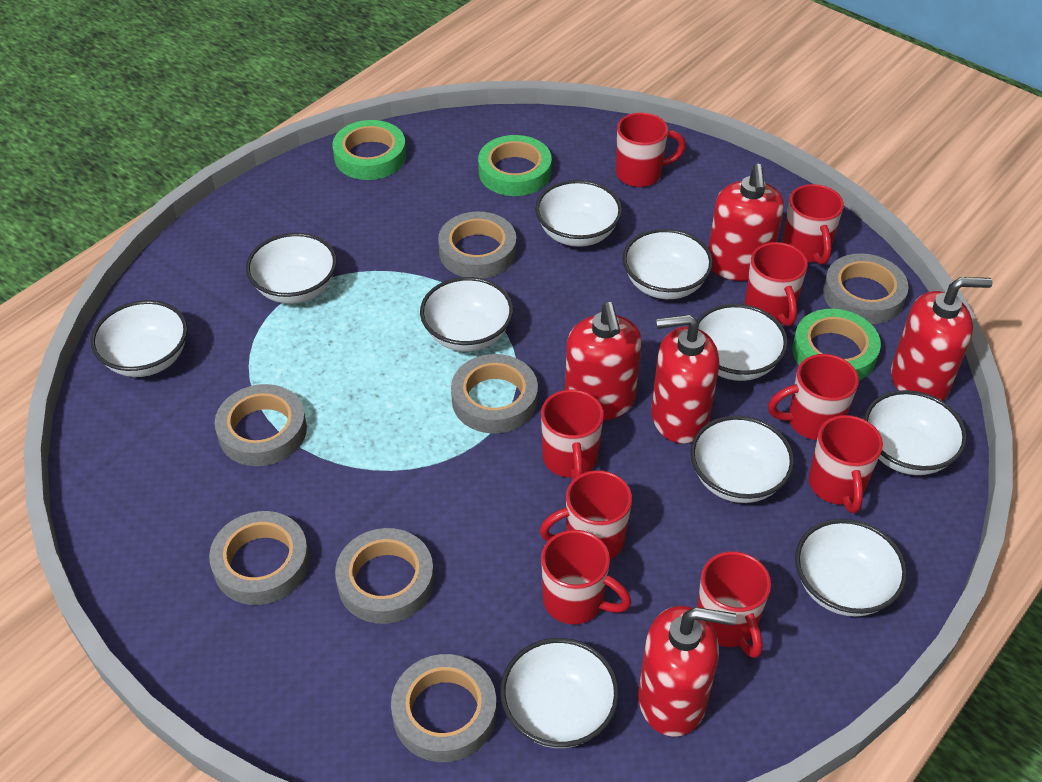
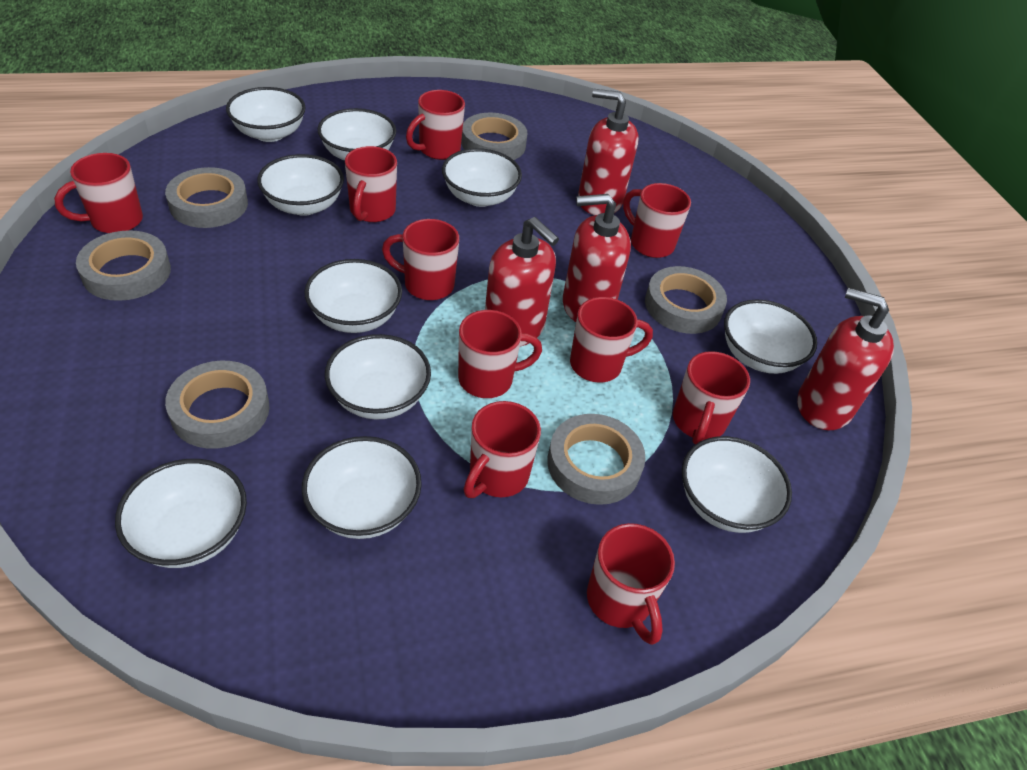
green tape: [332,120,406,180] [478,135,552,196] [792,309,881,381] = 3 -> none = 0
grey tape: [209,511,310,605] [215,384,307,466] [335,528,434,624] [391,654,497,762] [438,212,516,279] [451,354,538,434] [823,253,909,324] = 7 -> [76,230,171,301] [165,167,248,228] [165,361,269,449] [461,113,527,160] [547,414,646,505] [645,266,727,334] = 6
red mug: [540,470,632,559] [541,389,604,480] [541,530,631,624] [616,112,686,187] [697,551,771,658] [745,242,808,326] [768,354,859,440] [782,184,844,265] [809,415,883,513] = 9 -> [54,153,143,233] [345,146,397,222] [382,219,459,300] [406,90,465,160] [458,310,542,398] [464,401,541,498] [570,297,653,383] [587,523,675,645] [623,183,691,258] [673,351,750,444] = 10
red soap dispenser: [565,302,642,421] [638,606,736,737] [651,314,719,444] [708,164,784,281] [891,277,992,401] = 5 -> [485,217,559,347] [563,194,631,322] [578,89,639,215] [798,288,894,430] = 4

